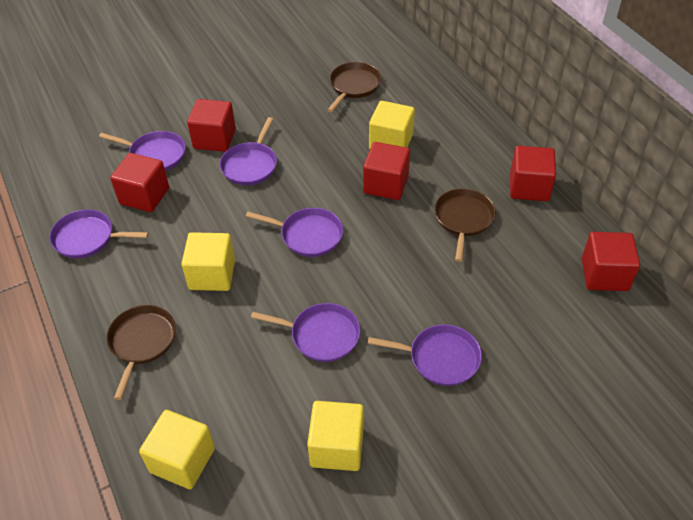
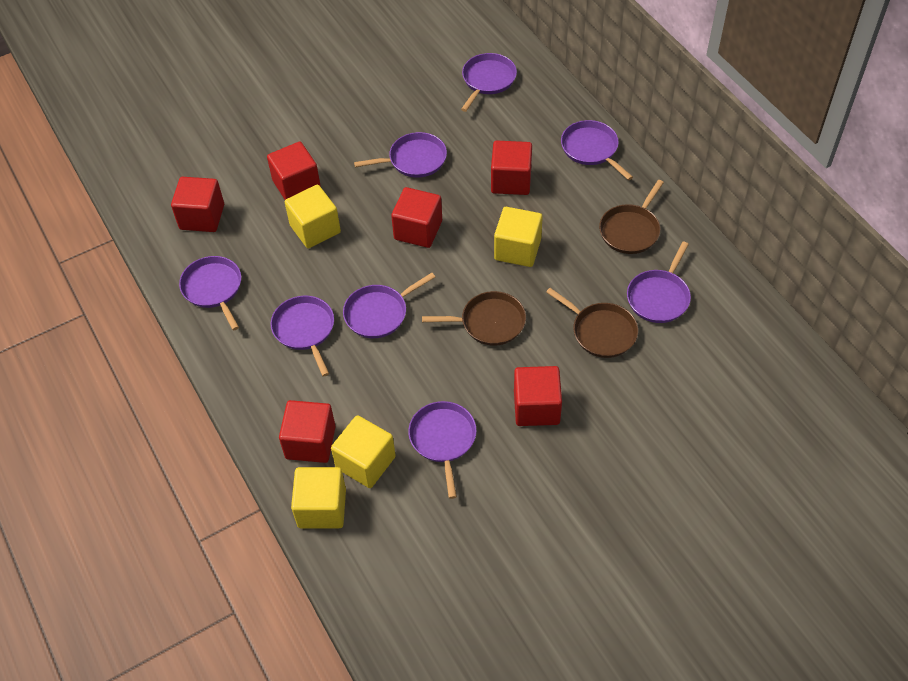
purple pan: [49,209,149,258] [99,131,186,171] [220,117,277,185] [246,208,343,257] [251,303,360,362] [368,324,482,386] = 6 -> [179,256,241,331] [270,296,334,377] [343,273,435,338] [354,132,447,178] [408,401,477,499] [461,53,517,112] [561,120,633,180] [627,241,691,323] = 8
red cube: [110,153,169,212] [187,99,236,152] [363,142,410,200] [510,146,556,201] [582,232,640,291] = 5 -> [171,177,224,232] [267,141,321,200] [279,400,336,463] [391,187,442,248] [491,141,532,195] [514,366,562,426] = 6

